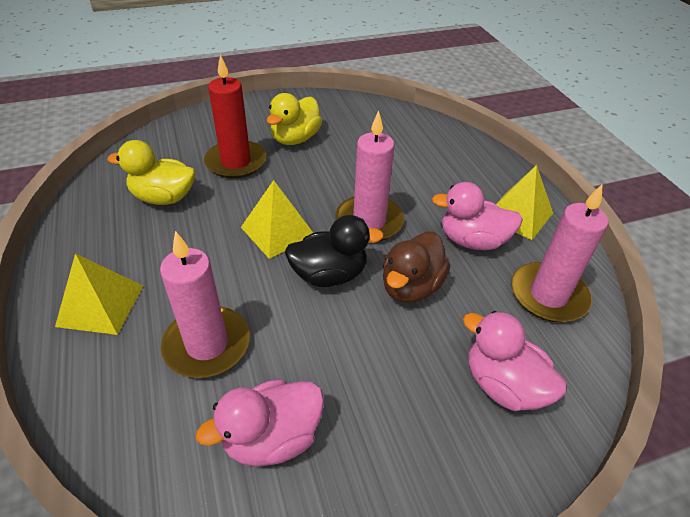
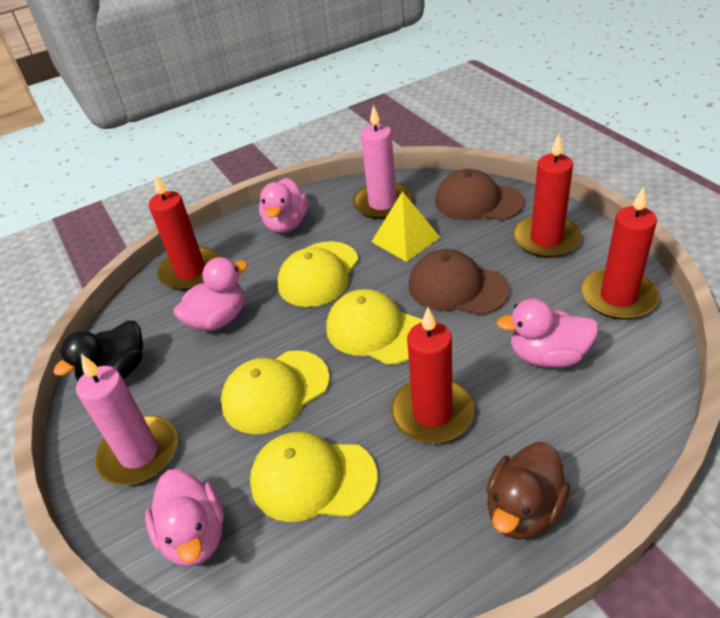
brown cap: none = 0 -> [409,249,510,315] [435,169,524,220] = 2
pink candle: [160,231,250,378] [335,111,404,242] [511,184,608,322] = 3 -> [76,354,178,485] [353,105,412,219] = 2
pink duck: [196,379,324,467] [432,182,523,250] [463,311,567,411] = 3 -> [145,469,224,567] [173,257,248,331] [259,178,308,233] [496,299,599,367] = 4
red candle: [204,55,266,179] = 1 -> [149,174,220,290] [391,307,475,443] [513,134,582,258] [581,187,659,320] = 4
yellow cap: none = 0 -> [221,350,330,434] [250,432,378,522] [277,241,358,307] [326,289,422,365] = 4
yellow duck: [108,140,196,205] [267,93,322,145] = 2 -> none = 0
yellow pyramid: [55,253,143,335] [241,180,313,259] [496,165,553,240] = 3 -> [372,191,440,262] = 1

